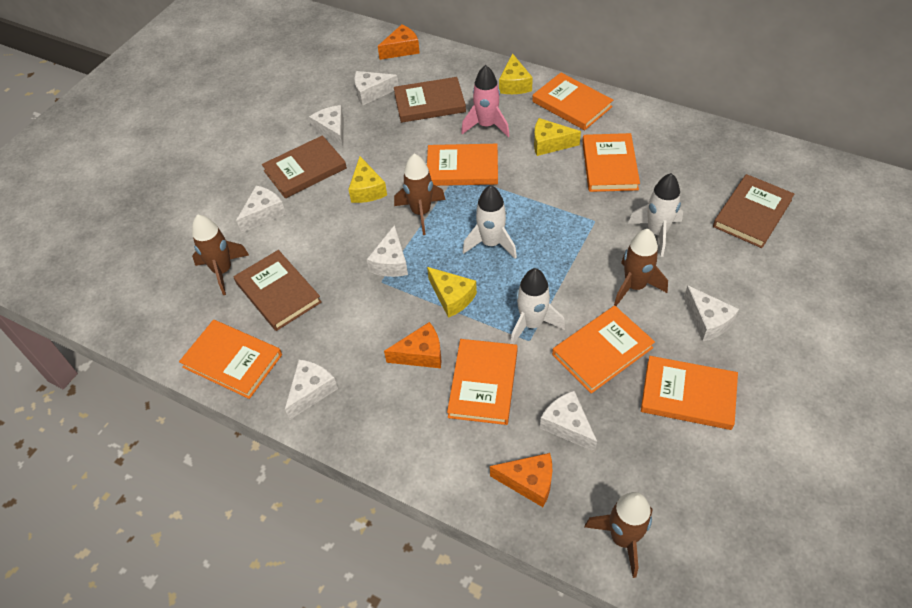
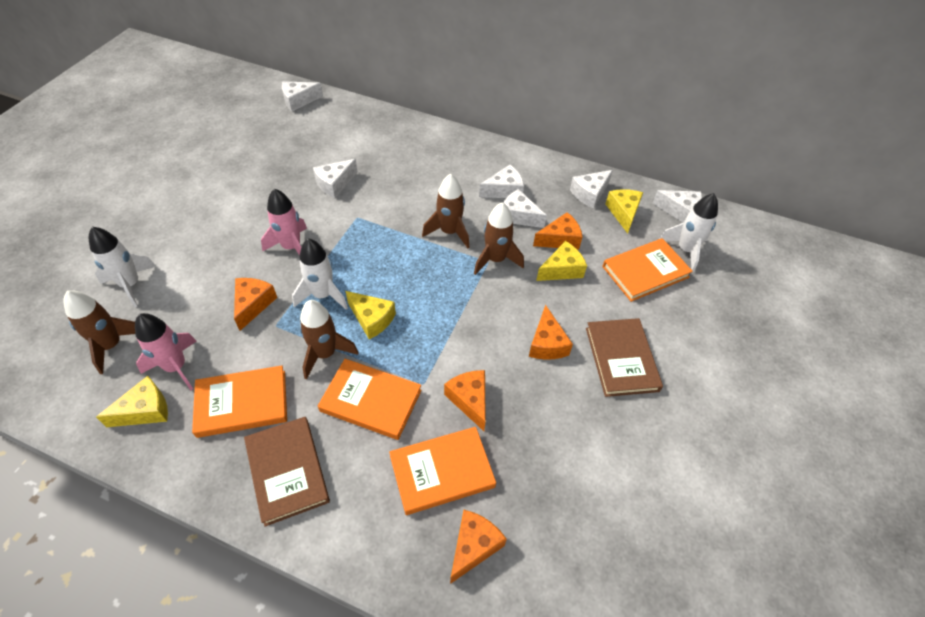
brown book: [234,250,322,331] [262,135,347,198] [394,77,466,123] [713,174,794,248] = 4 -> [244,417,330,527] [586,318,663,397] = 2
orange book: [179,320,282,399] [427,144,498,186] [447,339,518,425] [532,73,613,130] [552,306,655,394] [582,133,640,192] [641,356,738,430] = 7 -> [192,366,287,438] [318,359,422,440] [389,427,496,515] [602,238,693,302] = 4
orange cheese: [378,24,420,60] [384,322,441,368] [490,453,552,507] = 3 -> [234,278,277,331] [444,370,486,431] [450,510,507,584] [529,305,573,360] [533,212,582,250] = 5
pink rocket: [461,65,510,137] = 1 -> [135,313,197,390] [261,188,307,256] = 2
white cheese: [236,185,286,233] [285,359,338,420] [309,105,344,148] [354,71,399,106] [367,225,408,277] [540,391,597,452] [684,285,739,342] = 7 -> [282,81,323,111] [313,159,357,198] [479,165,524,198] [504,189,547,228] [570,170,613,208] [653,190,702,223] = 6

